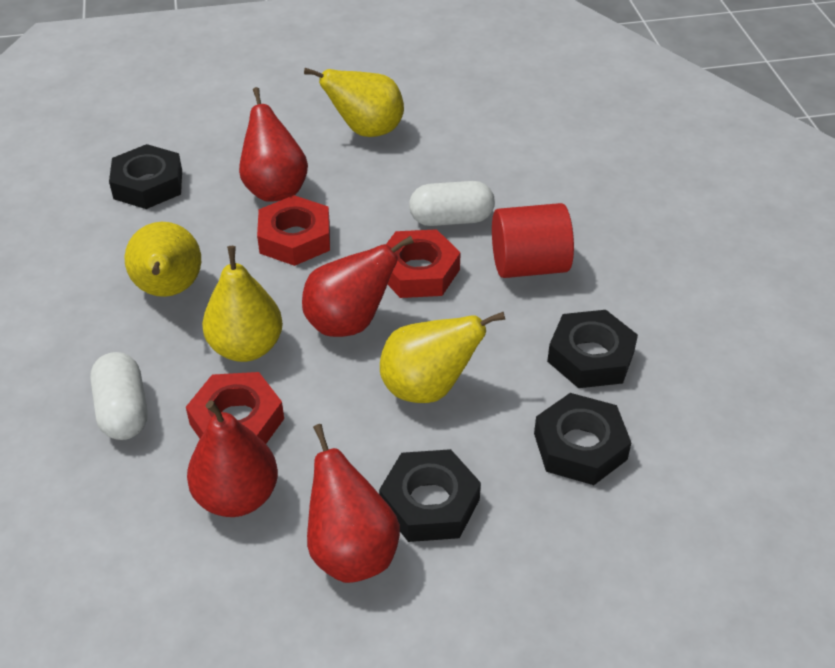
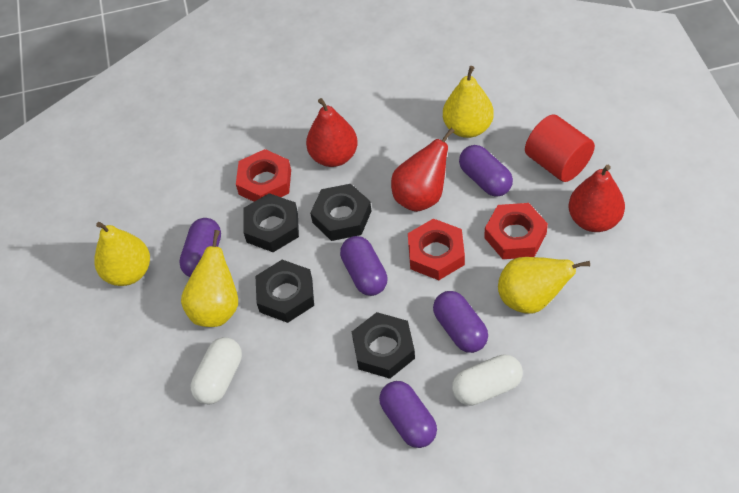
purple capsule: none = 0 -> [179,218,221,277] [340,236,388,296] [379,381,437,448] [433,291,488,353] [459,145,513,197] = 5
red pear: [187,400,278,517] [239,87,308,202] [302,236,414,337] [307,424,400,583] = 4 -> [306,98,358,167] [391,128,454,212] [569,165,625,232] = 3

